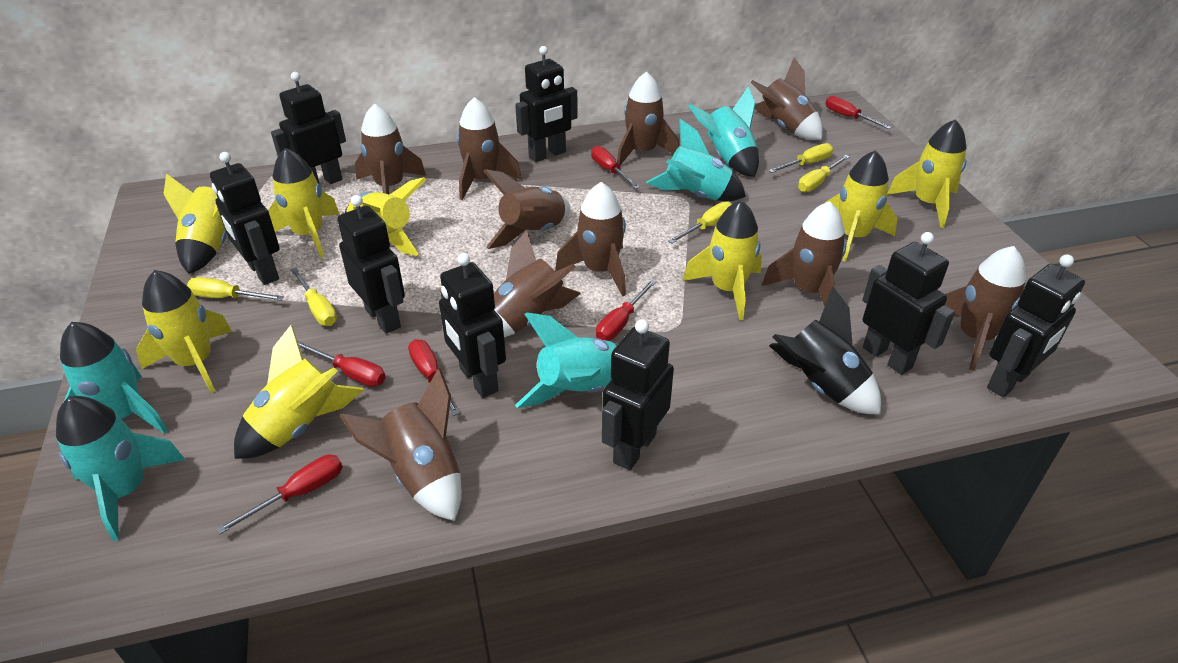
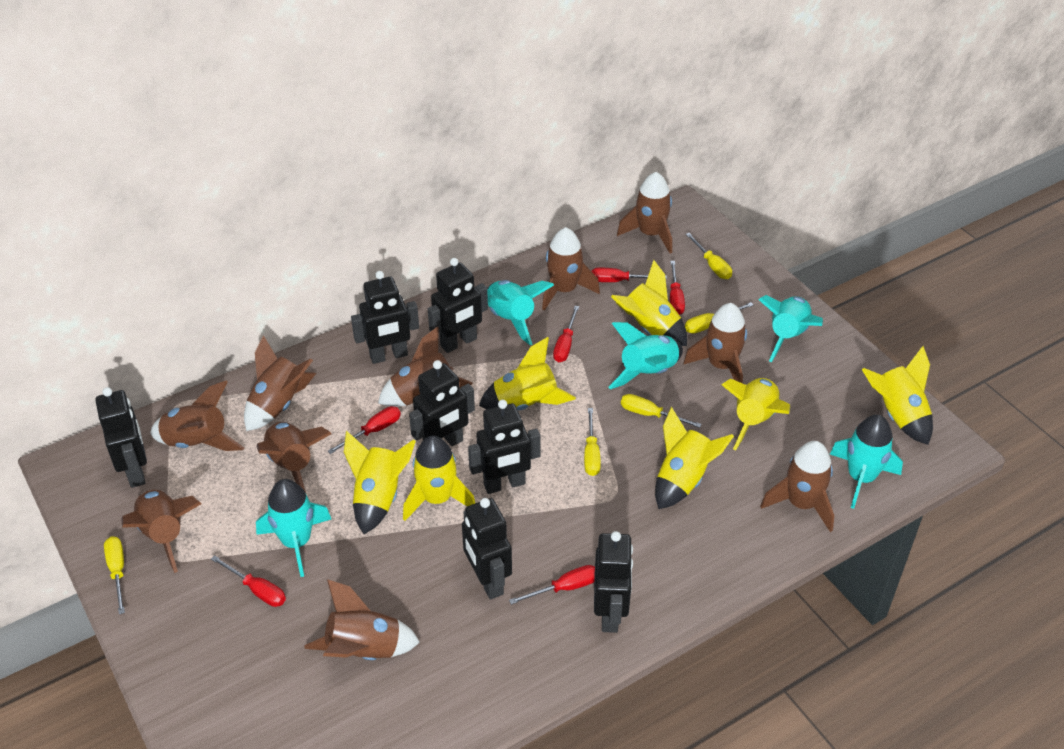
black robot: [210,152,280,285] [271,72,346,184] [337,195,405,334] [439,253,506,398] [515,46,578,162] [602,320,674,470] [862,232,955,375] [987,254,1085,397] = 8 -> [95,387,147,488] [351,271,419,364] [409,360,475,446] [428,258,488,353] [462,498,512,599] [468,399,541,494] [594,531,633,633] = 7
black rocket: [769,286,881,415] = 1 -> none = 0
yellow rocket: [136,270,232,393] [164,174,227,274] [234,325,364,459] [268,148,340,257] [345,177,427,256] [683,200,762,320] [825,150,897,261] [887,119,967,228] = 8 -> [344,431,416,534] [403,435,475,521] [479,337,576,410] [611,260,687,346] [655,407,734,509] [721,378,790,450] [862,346,933,445] = 7

